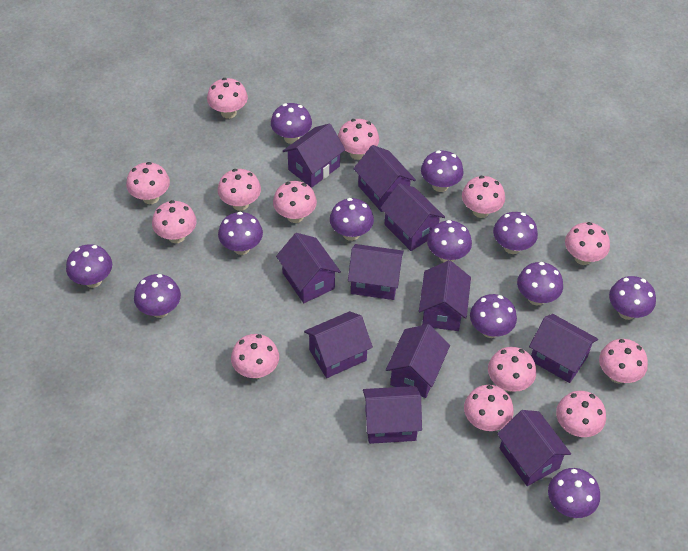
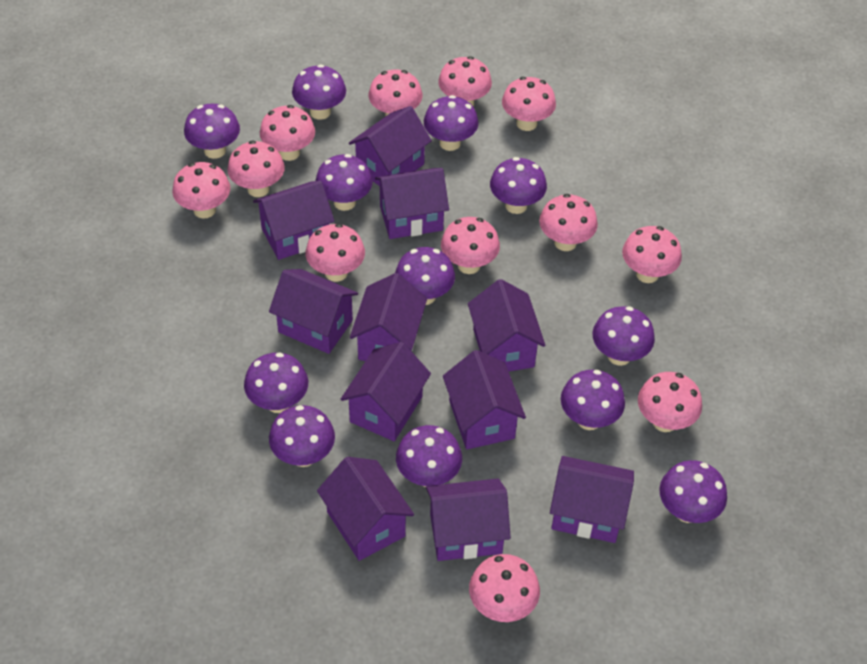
pink mushroom: [126,162,170,204] [152,200,197,243] [207,78,248,119] [218,169,261,211] [231,334,279,379] [273,181,317,223] [338,119,379,160] [462,176,505,218] [464,385,514,431] [488,347,536,392] [556,391,606,437] [565,222,610,265] [599,339,648,384] = 13 -> [172,162,230,218] [228,141,285,197] [260,105,315,161] [306,223,365,282] [369,70,423,117] [438,56,492,106] [441,217,500,274] [469,554,540,622] [502,77,556,131] [539,194,598,251] [622,226,682,283] [638,372,702,432] = 12

